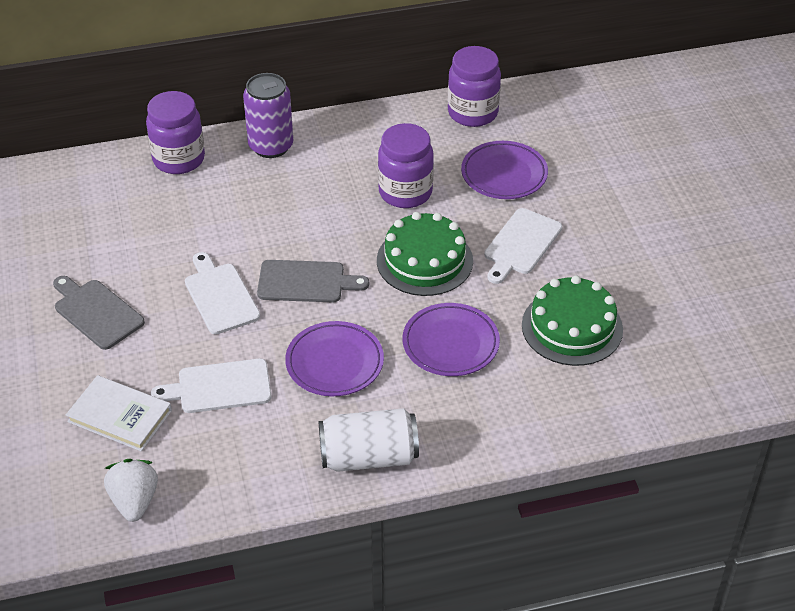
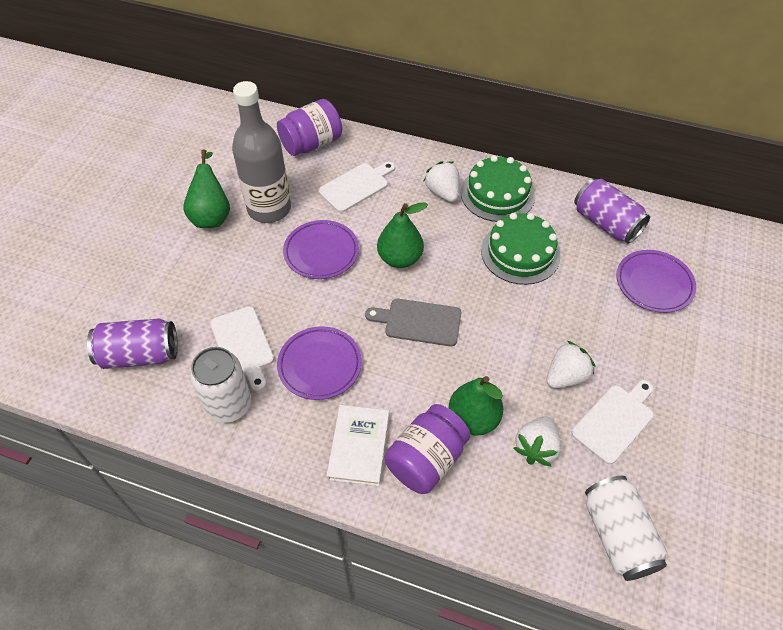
green pear: none = 0 -> [183,150,230,228] [377,203,428,268] [448,376,503,436] = 3
grey bottle: none = 0 -> [232,81,291,223] = 1
grey cutting board: [53,276,145,350] [257,260,369,303] = 2 -> [365,299,461,346] = 1
purple can: [243,73,293,158] = 1 -> [87,318,178,369] [574,179,650,244] = 2
purple jar: [146,91,205,174] [378,123,434,208] [448,46,501,127] = 3 -> [277,99,342,156] [385,404,471,494] = 2
white can: [319,408,419,472] = 1 -> [190,347,251,423] [585,476,668,581] = 2
white strawberry: [104,459,158,522] = 1 -> [424,161,459,202] [513,416,561,466] [547,341,595,388] = 3

